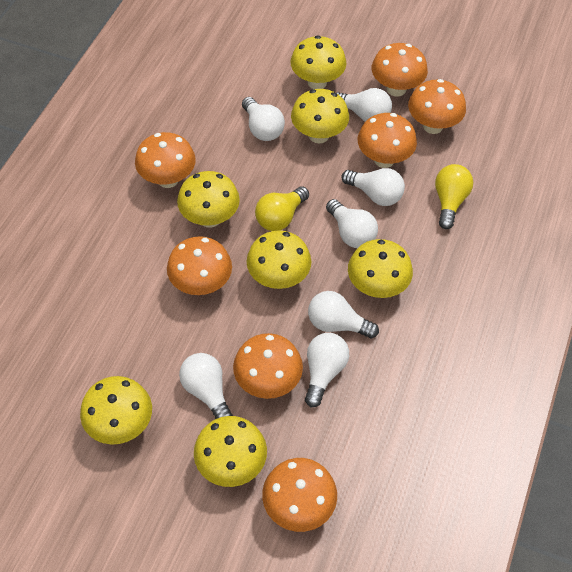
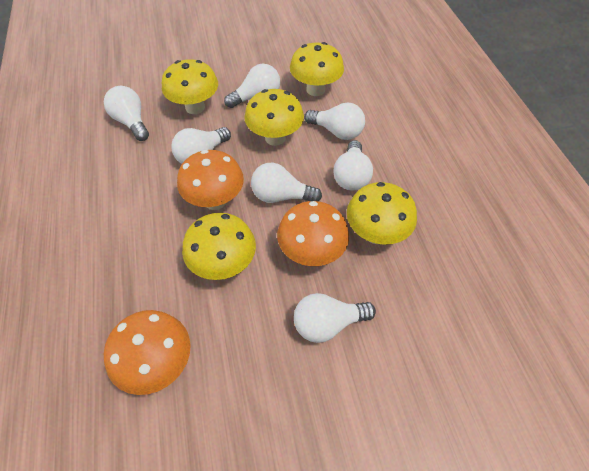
orange mushroom: [135,132,196,188] [167,236,232,295] [233,333,303,399] [262,458,337,532] [358,113,417,168] [372,43,428,96] [408,79,466,134] = 7 -> [104,310,191,395] [177,150,244,210] [277,201,349,266] = 3
yellow light bulb: [255,186,309,231] [435,164,473,229] = 2 -> none = 0
yellow mushroom: [80,376,152,445] [177,171,240,228] [194,416,267,487] [247,230,311,289] [291,35,346,89] [291,89,349,143] [348,239,413,298] = 7 -> [162,59,218,114] [182,213,256,280] [244,89,304,146] [290,42,344,96] [347,182,417,245] = 5

